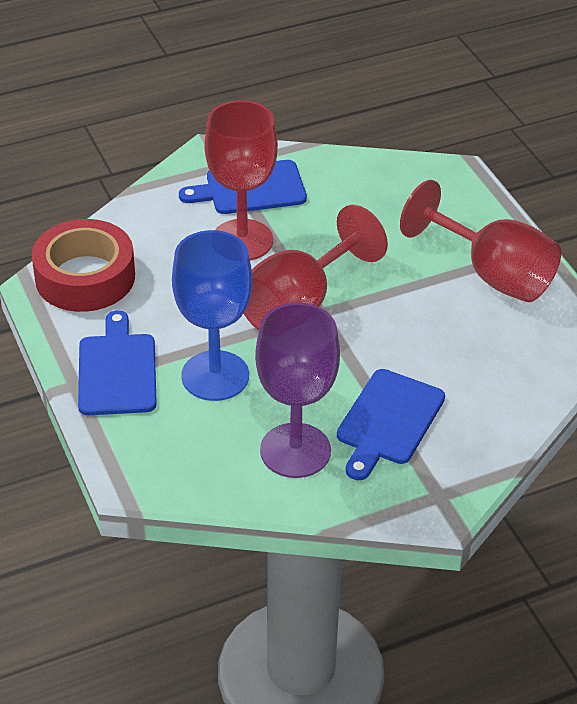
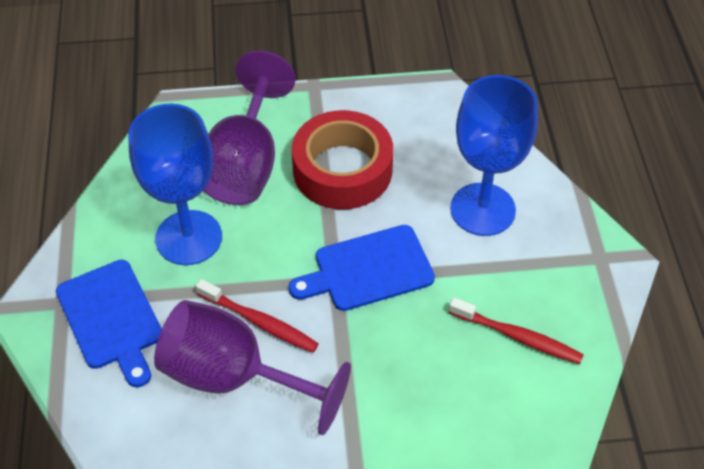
blue cutting board: [78,310,157,415] [179,160,307,214] [337,369,445,480] = 3 -> [56,260,162,387] [289,225,435,311] = 2
blue goblet: [172,230,253,401] = 1 -> [128,103,222,265] [450,75,538,236] = 2
purple goblet: [255,303,340,478] = 1 -> [154,300,351,435] [203,51,296,205] = 2
red goblet: [205,100,278,261] [243,205,388,330] [400,180,561,302] = 3 -> none = 0
red toothbrush: none = 0 -> [196,279,319,353] [449,297,584,364] = 2

